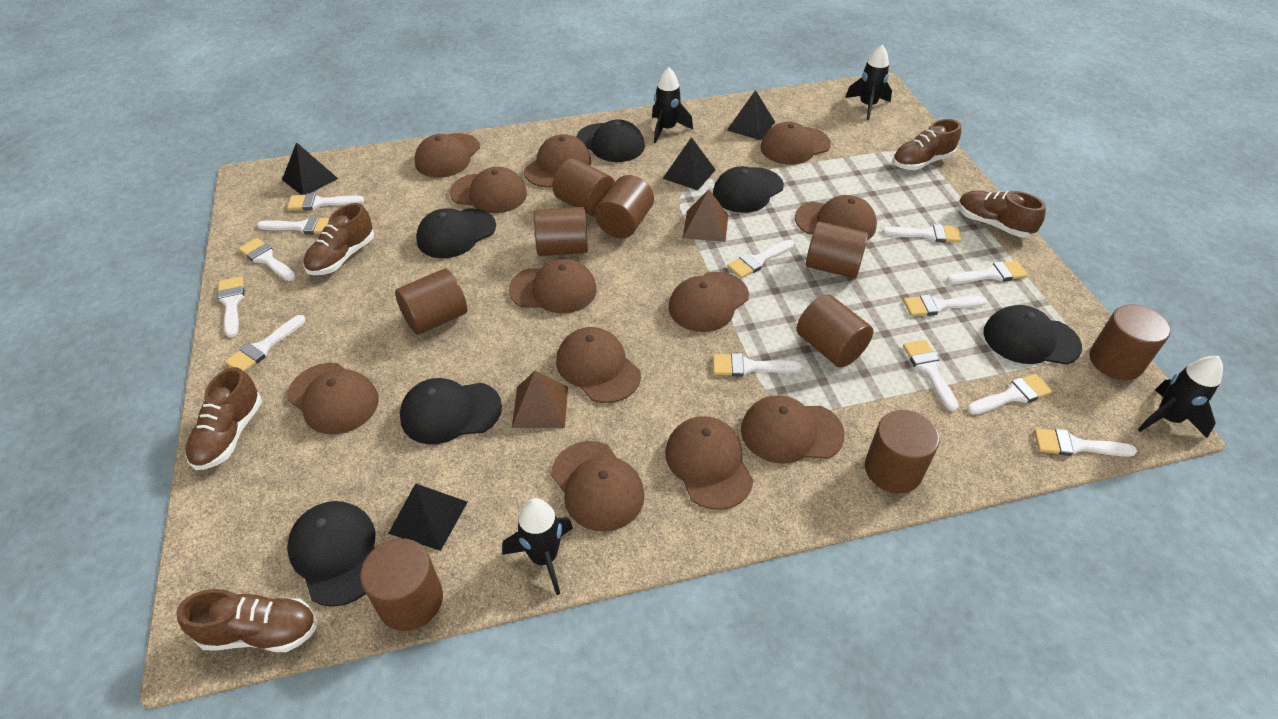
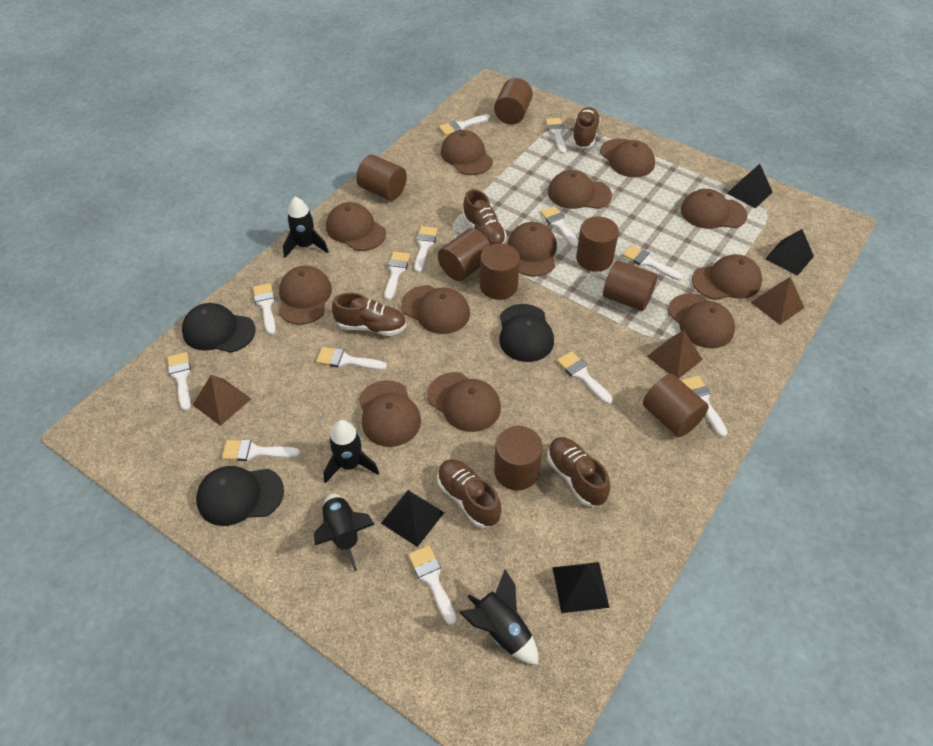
black cap: [287,501,376,607] [400,378,502,444] [416,208,496,258] [576,119,645,162] [713,166,784,213] [983,305,1082,365] = 6 -> [182,303,255,353] [196,466,284,526] [499,304,554,362] = 3
brown cylinder: [360,538,443,631] [395,269,467,335] [534,207,588,256] [552,159,615,216] [595,175,654,239] [797,294,873,368] [806,221,869,278] [865,410,940,493] [1089,304,1170,380] = 9 -> [356,155,407,201] [438,228,490,281] [480,243,520,300] [494,78,533,125] [494,426,543,491] [576,216,619,272] [603,261,657,311] [643,374,709,437] = 8
brown pyramid: [512,371,568,428] [683,189,728,242] = 2 -> [193,375,251,426] [647,330,703,379] [751,277,804,325] = 3

